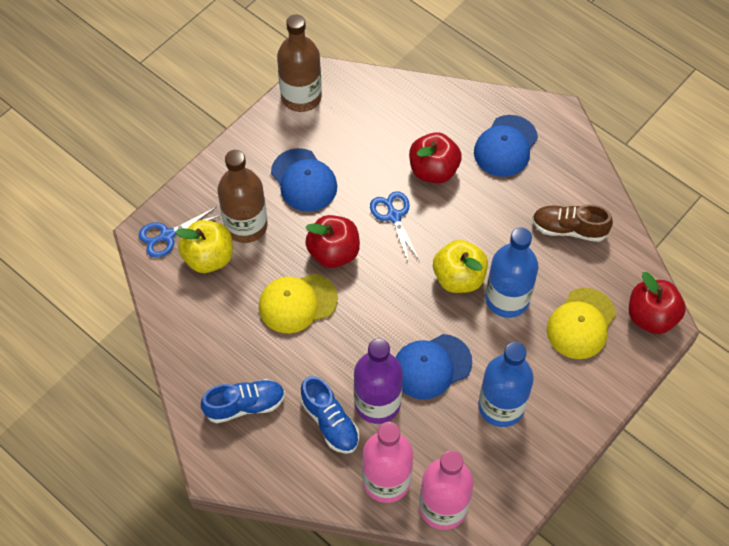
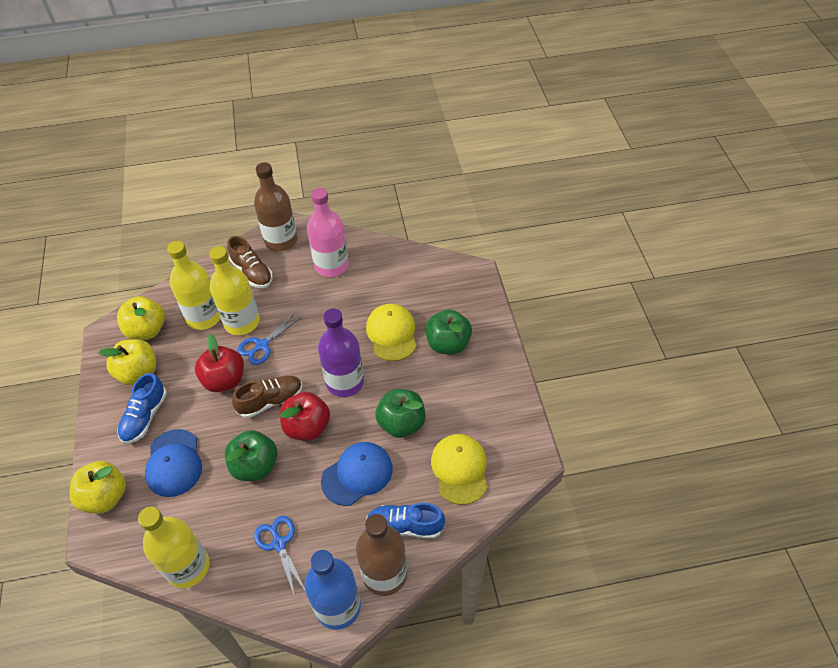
blue bottle: [478,342,534,427] [485,227,538,318] = 2 -> [305,550,361,630] = 1
blue cap: [271,148,337,212] [395,334,472,399] [474,115,538,177] = 3 -> [145,429,202,497] [321,442,393,506] = 2
brown shoe: [532,204,613,242] = 1 -> [227,236,273,288] [232,376,302,418] = 2
green apple: none = 0 -> [225,430,277,481] [375,389,426,438] [425,310,472,355] = 3
pink bottle: [362,422,413,503] [419,450,473,530] = 2 -> [307,188,349,277] = 1
red apple: [305,215,360,268] [409,132,462,183] [629,272,686,334] = 3 -> [195,334,244,392] [280,392,330,441] = 2
yellow apple: [175,220,233,273] [433,240,488,293] = 2 -> [70,461,126,513] [98,339,156,385] [117,296,165,340] = 3
yellow bottle: none = 0 -> [138,506,210,588] [167,241,220,330] [209,246,260,335] = 3

